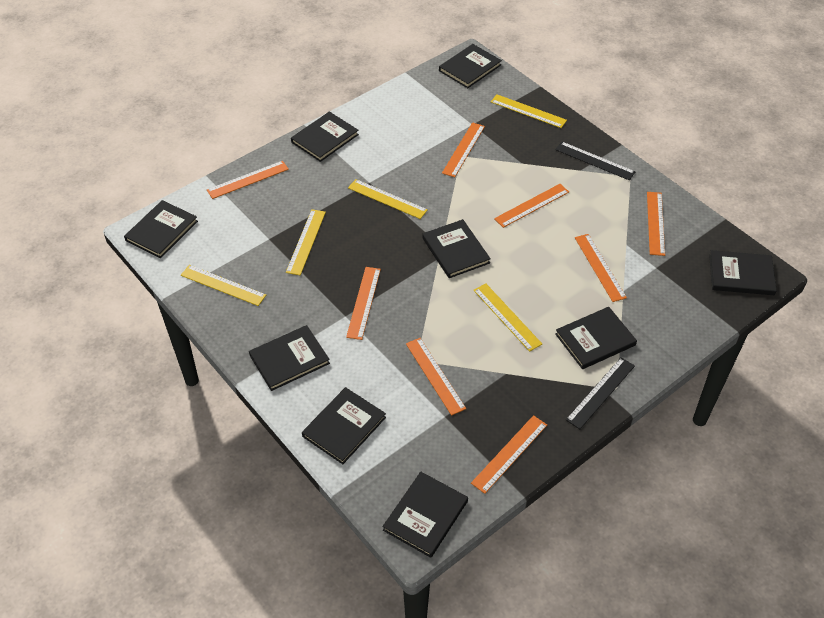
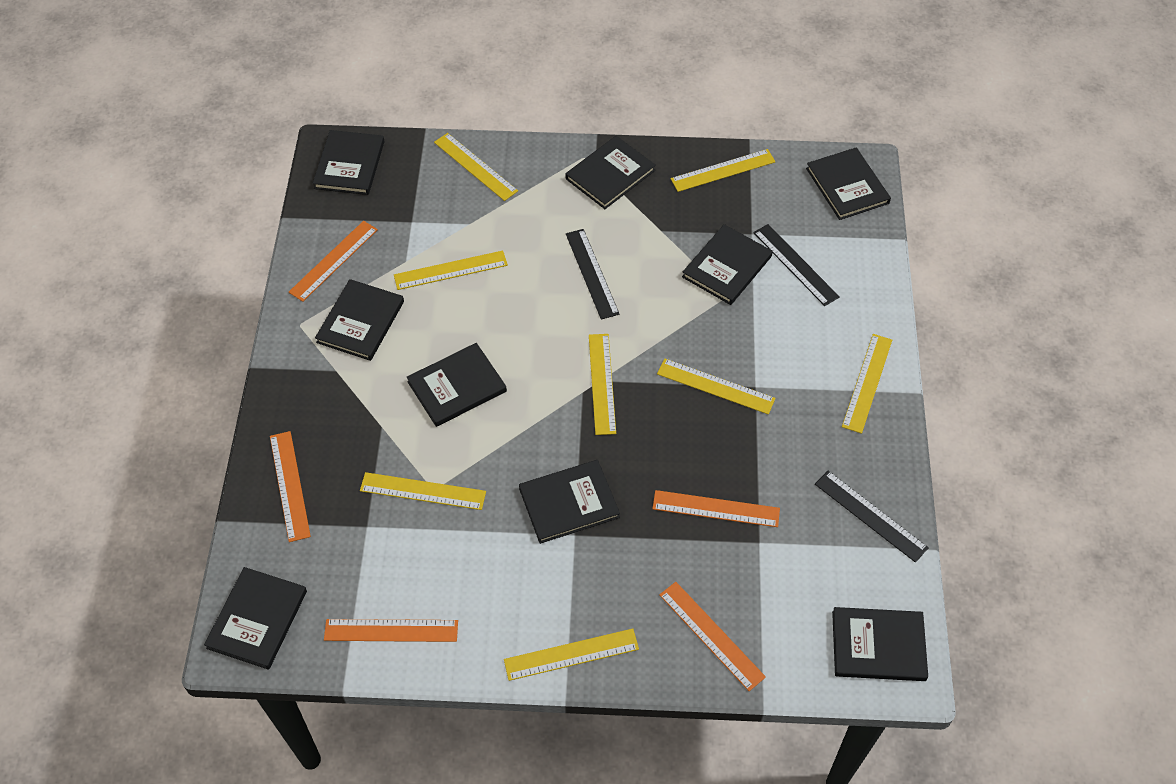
black ruler: [555,142,636,180] [566,357,635,429] = 2 -> [566,229,619,320] [753,224,840,306] [815,471,929,563] = 3
orange ruler: [207,161,289,199] [346,267,381,340] [406,338,466,416] [442,122,485,177] [471,415,547,494] [494,184,569,228] [575,234,627,302] [647,192,665,256] = 8 -> [270,431,311,542] [289,221,378,302] [324,619,458,642] [652,490,780,527] [659,582,766,691] = 5
yellow ruler: [181,265,266,306] [286,209,326,275] [348,179,428,219] [473,283,542,352] [491,94,567,128] = 5 -> [360,472,486,510] [394,250,508,290] [434,133,518,201] [504,629,639,681] [589,334,616,435] [657,358,776,415] [671,149,776,192] [842,334,892,434] = 8

